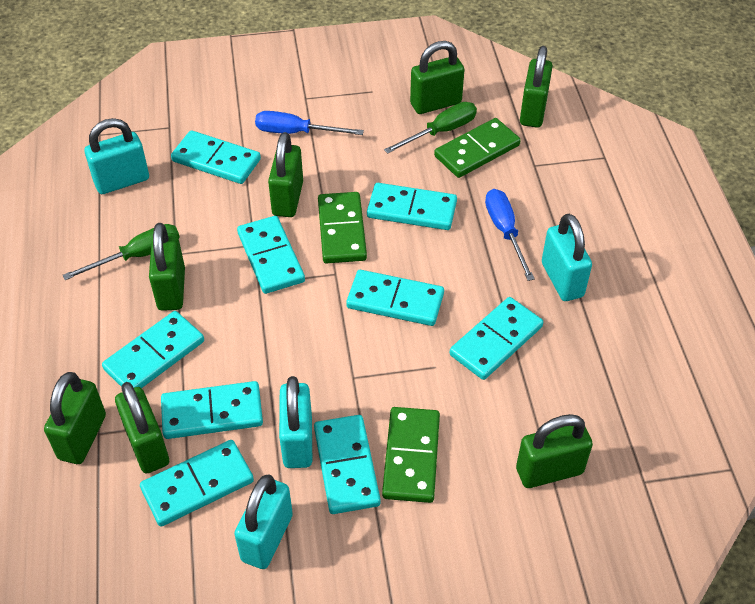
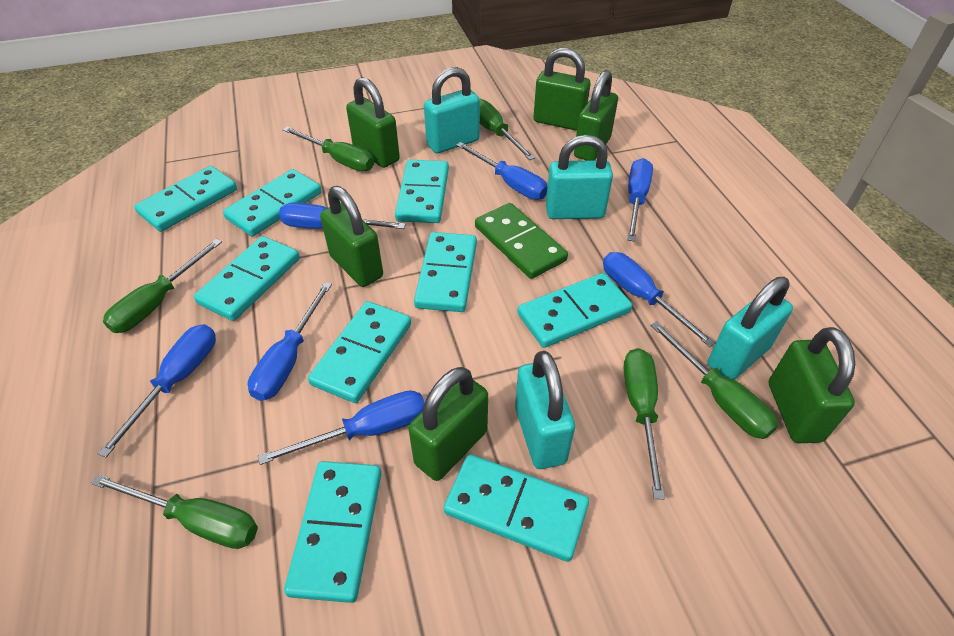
blue screwdriver: [255,111,364,135] [485,189,535,281] = 2 -> [98,324,216,457] [248,282,332,401] [258,390,425,465] [279,203,406,229] [456,142,547,200] [603,252,716,347] [627,158,653,242] = 7
green domino: [318,192,367,263] [382,407,440,503] [434,118,521,178] = 3 -> [475,203,568,279] = 1
green padlock: [44,372,106,464] [115,382,169,473] [149,223,185,311] [268,132,303,217] [410,41,465,114] [516,414,593,488] [520,46,553,128] = 7 -> [320,186,383,287] [346,77,400,168] [408,367,488,481] [533,48,590,131] [574,70,618,161] [769,327,855,443] = 6
green screwdriver: [63,224,180,280] [384,102,477,154] = 2 -> [91,474,258,549] [103,239,222,333] [283,127,374,171] [479,99,535,160] [624,348,665,499] [650,321,778,439] = 6

